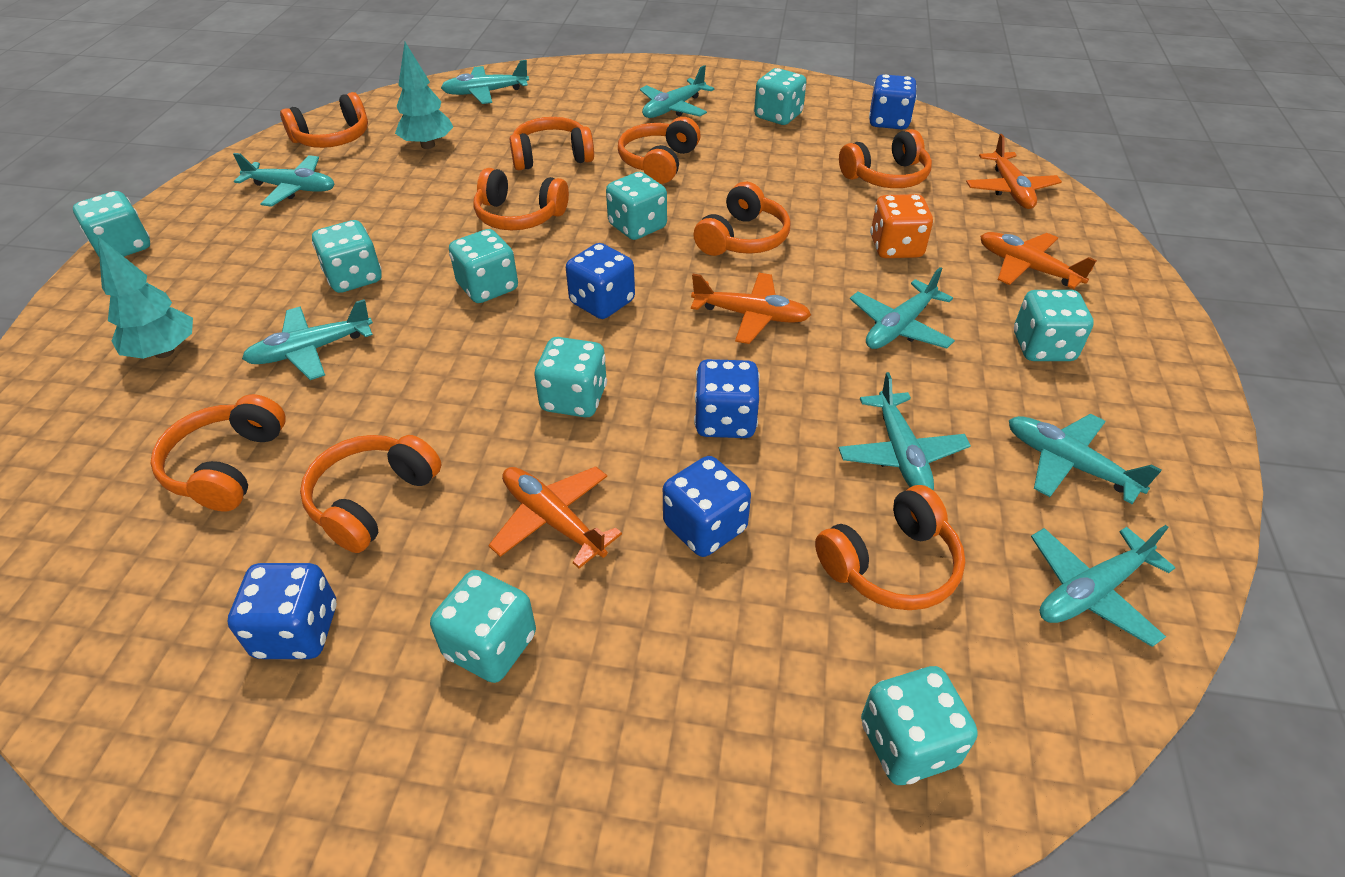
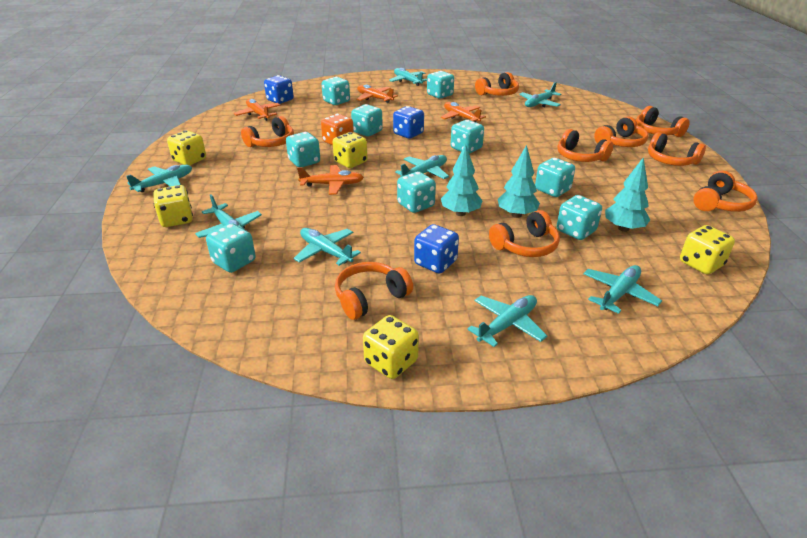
blue dice: [228,563,337,659] [566,243,635,319] [663,456,751,557] [694,359,760,438] [869,74,917,129] = 5 -> [264,75,294,104] [393,106,424,139] [414,224,459,273] = 3
turquoise tree: [98,237,193,359] [395,42,453,149] = 2 -> [441,144,482,216] [498,145,540,218] [605,157,650,232] = 3
yellow dice: none = 0 -> [153,185,193,227] [167,130,206,165] [333,132,367,168] [363,315,419,379] [680,225,735,274] = 5

